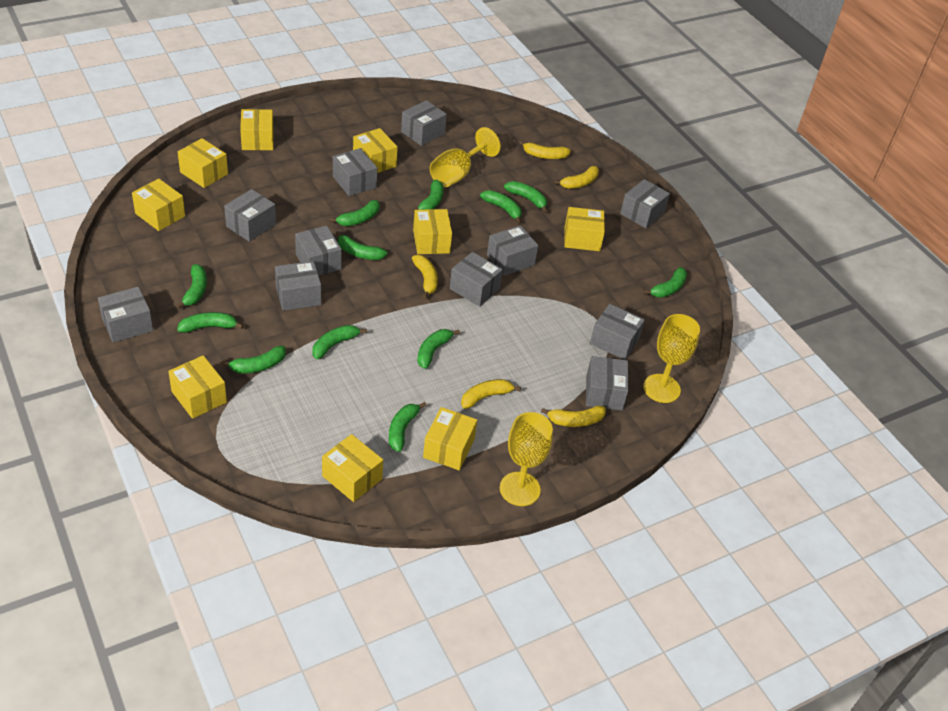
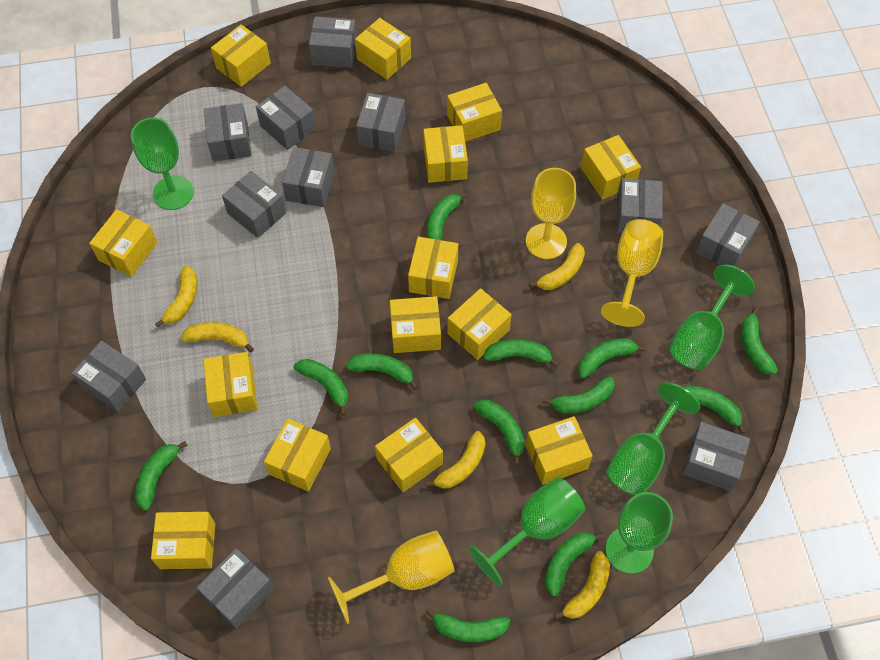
green goblet: none = 0 -> [131,118,194,210] [469,477,585,586] [606,382,700,495] [606,492,673,574] [669,265,755,370] = 5
yellow box: [132,179,185,231] [168,355,227,419] [178,138,228,188] [240,109,274,150] [322,434,383,502] [353,128,398,173] [413,209,452,254] [423,407,477,470] [564,207,605,251] = 9 -> [89,209,157,277] [151,512,215,569] [203,352,257,417] [211,24,271,87] [264,419,331,491] [355,18,411,80] [375,418,443,492] [390,296,441,353] [408,237,458,299] [423,125,468,183] [447,83,502,142] [447,288,512,360] [526,416,593,485] [581,135,641,199] = 14

